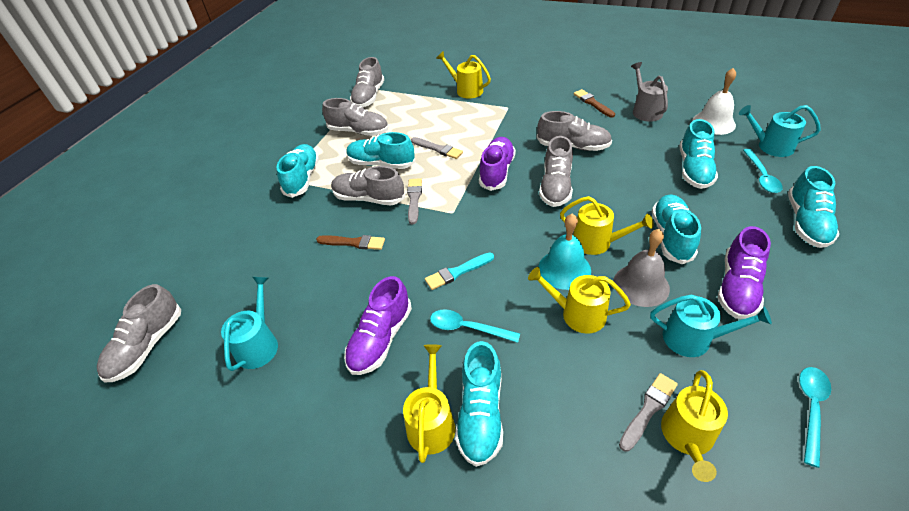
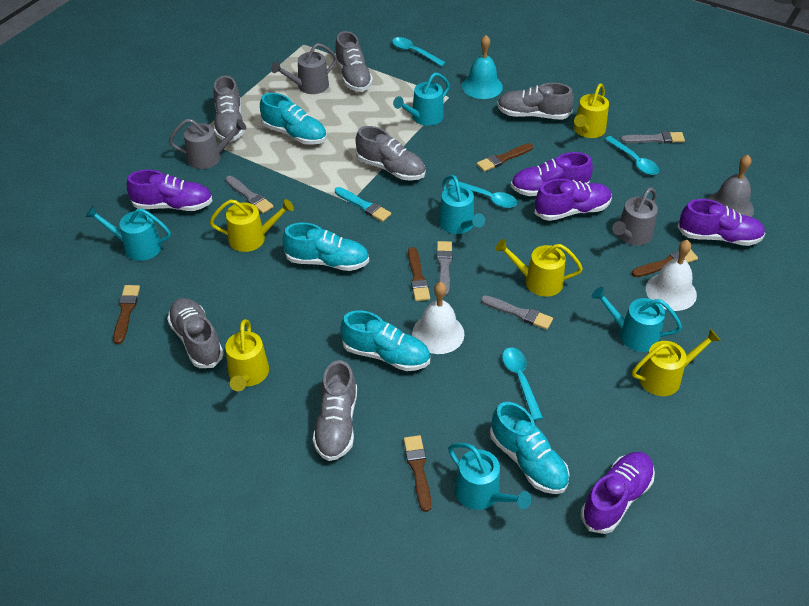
brown brush: [316,235,385,250] [574,89,615,118] = 2 -> [113,285,140,344] [404,435,431,512] [408,247,430,301] [477,143,533,172] [632,249,698,277] = 5
grey brush: [407,178,422,224] [411,137,463,159] [619,373,678,452] = 3 -> [225,176,274,213] [436,241,453,296] [481,295,553,330] [620,131,685,143] = 4
grey watering can: [631,62,668,122] = 1 -> [169,119,246,169] [271,43,337,94] [612,187,658,246] = 3
purple shoe: [344,276,412,375] [479,137,516,191] [718,226,771,319] = 3 -> [127,170,212,211] [511,152,593,196] [534,179,612,221] [581,452,655,534] [677,199,765,246] = 5
turquoise shoe: [276,144,319,198] [346,132,415,169] [455,341,503,467] [652,194,701,264] [679,119,718,189] [788,166,839,248] = 6 -> [260,93,327,145] [283,223,369,271] [340,310,430,371] [490,402,570,494] = 4
turquoise spoon: [430,309,520,343] [743,149,783,193] [799,367,831,468] = 3 -> [392,37,446,66] [448,179,517,208] [502,348,543,420] [605,136,659,175] = 4
turquoise watering can: [221,277,278,371] [650,294,772,357] [739,105,821,157] = 3 -> [85,206,171,261] [393,72,450,126] [439,175,485,234] [448,443,531,510] [592,287,682,352] = 5
white bell: [693,68,736,135] = 1 -> [412,282,465,354] [646,240,697,311] = 2

